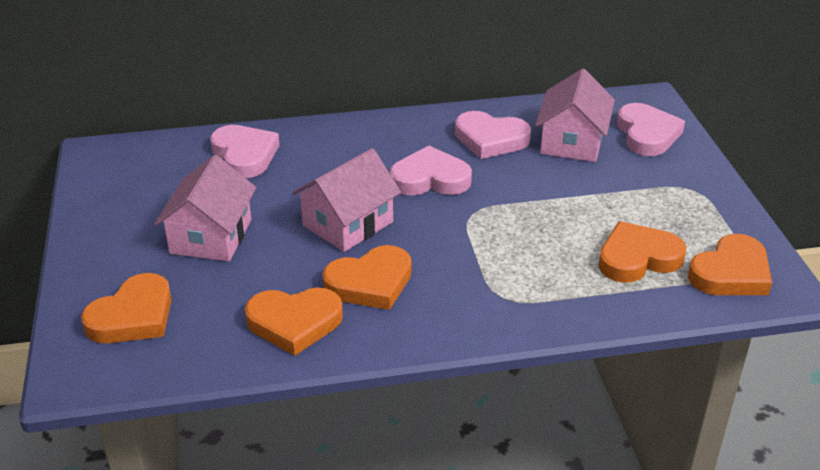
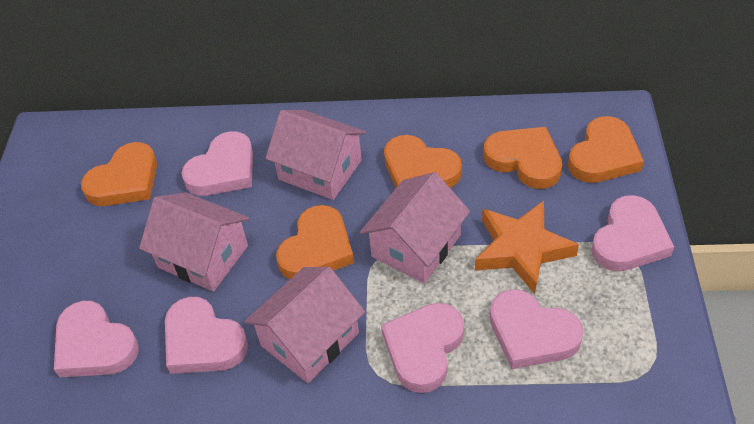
orange star: none = 0 -> [475,201,579,294] = 1
pink heart: [210,125,280,178] [390,146,472,196] [455,111,531,159] [617,103,685,156] = 4 -> [54,301,139,378] [165,297,248,374] [181,131,253,196] [381,303,464,393] [490,289,584,369] [591,195,674,271] = 6
pink house: [154,155,256,261] [292,148,401,252] [535,68,615,162] = 3 -> [139,192,249,292] [244,267,365,383] [265,110,366,200] [360,172,470,283] = 4

